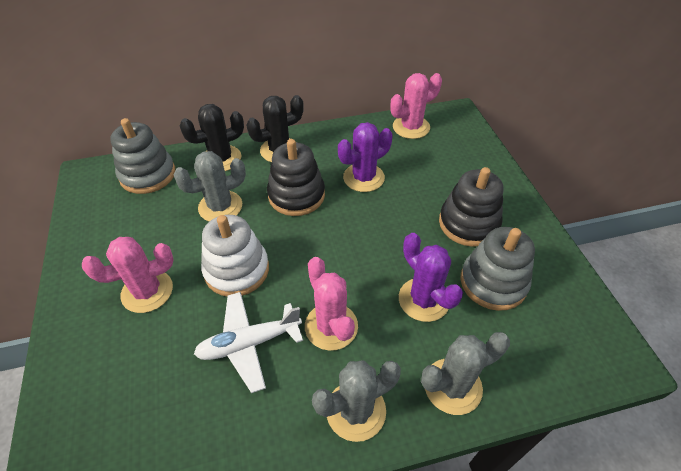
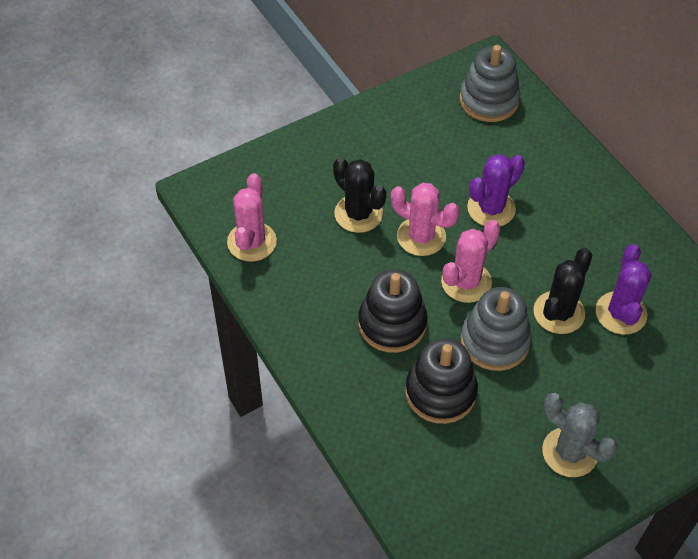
grey cactus: [174,151,246,221] [312,360,401,442] [421,332,510,415] = 3 -> [542,393,617,477] = 1
white plane: [194,292,303,393] = 1 -> none = 0
white stacking toy: [201,215,269,297] = 1 -> none = 0

